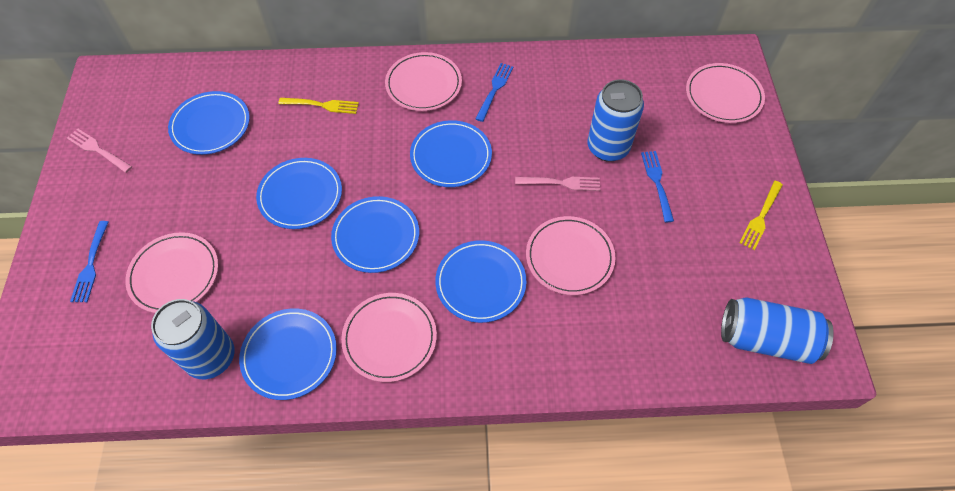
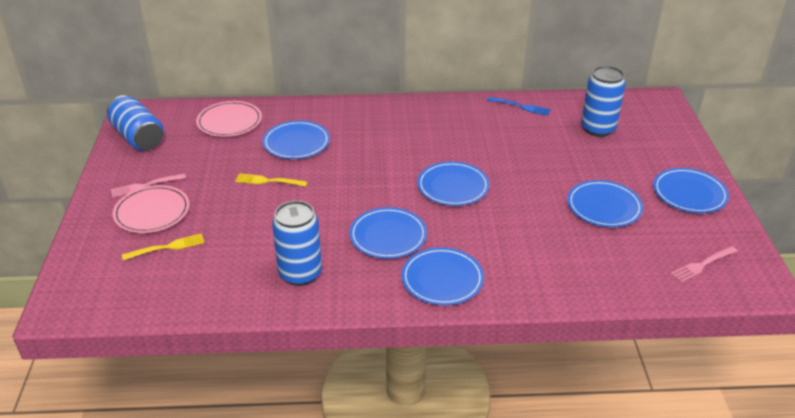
blue fork: [70,221,108,302] [475,63,513,122] [641,151,674,222] = 3 -> [487,97,551,116] = 1
pink plate: [125,232,218,313] [341,293,437,382] [385,52,462,111] [526,216,615,295] [686,63,765,123] = 5 -> [113,185,190,233] [196,101,262,137] = 2

